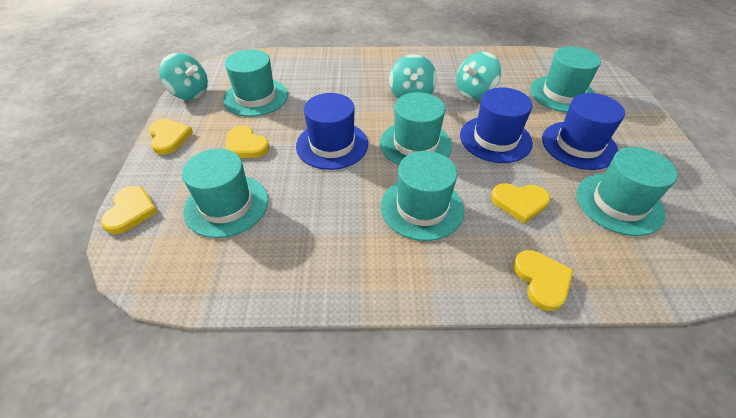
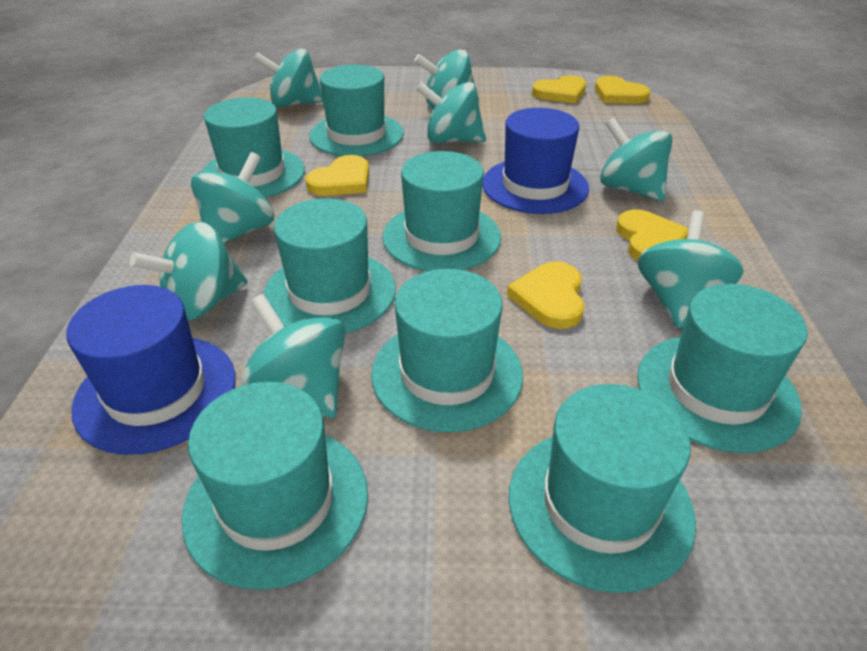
blue hat: [296,93,368,170] [460,87,533,163] [542,93,625,170] = 3 -> [66,285,236,455] [482,108,589,214] = 2
turquoise hat: [182,149,268,238] [223,49,288,117] [380,92,452,165] [381,151,464,241] [530,46,601,113] [576,147,678,236] = 6 -> [182,382,368,590] [201,98,305,198] [263,198,396,334] [309,65,404,156] [371,269,523,432] [382,151,501,271] [509,384,696,593] [637,284,807,453] = 8
turquoise spinning top: [159,53,208,100] [389,54,437,99] [457,52,501,99] = 3 -> [130,222,248,321] [191,152,274,243] [241,294,345,418] [254,48,323,107] [414,49,479,109] [416,82,486,143] [600,117,673,201] [637,210,744,329] = 8

